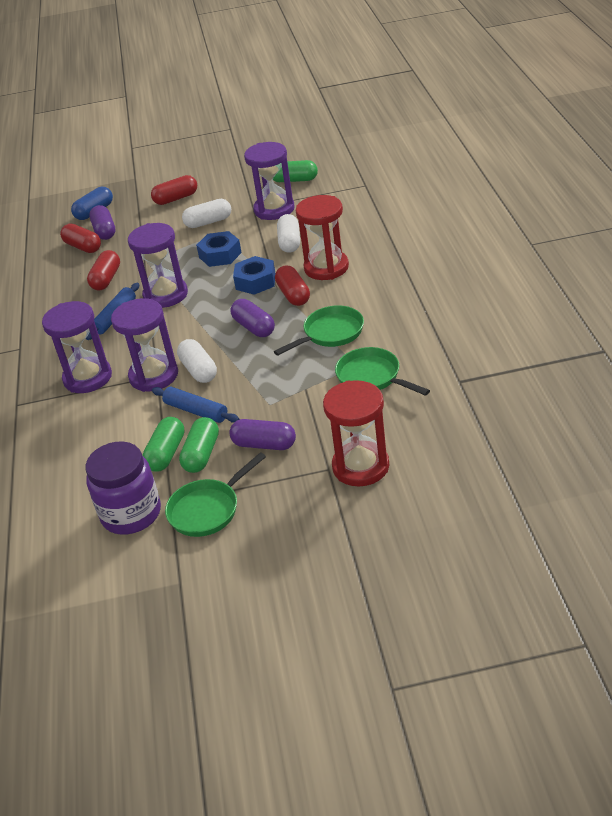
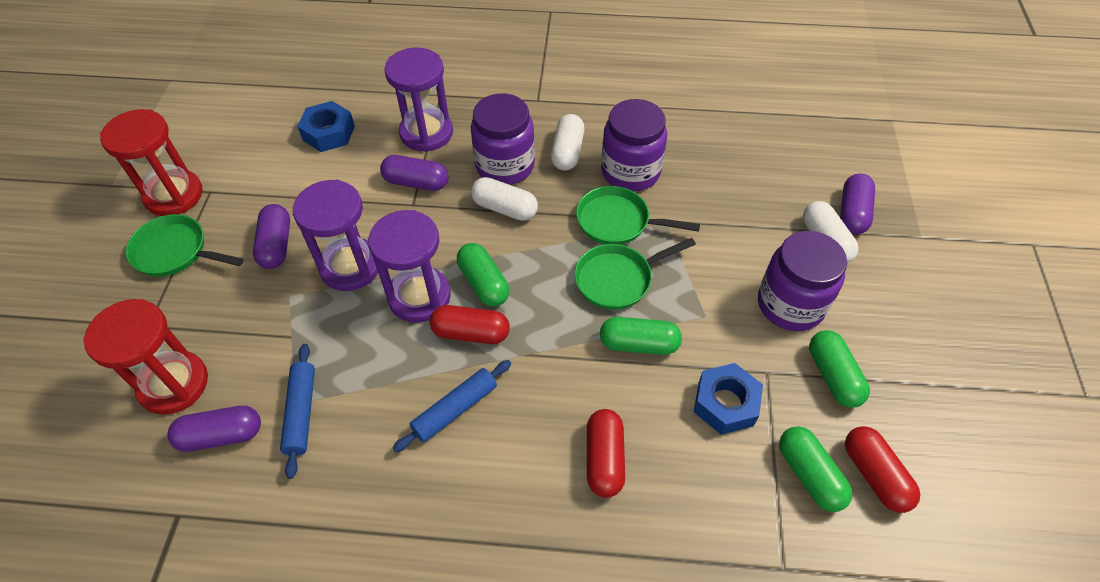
blue capsule: [71,187,113,220] = 1 -> none = 0
green capsule: [142,417,185,472] [179,417,219,473] [273,160,318,182] = 3 -> [457,243,509,307] [600,317,682,355] [779,426,853,512] [809,330,870,408] = 4
purple capsule: [89,205,116,240] [229,419,296,450] [230,299,275,337] = 3 -> [167,406,261,452] [253,204,290,269] [380,155,449,191] [840,174,875,235] = 4
purple hourglass: [42,301,112,393] [111,298,178,392] [128,223,188,308] [244,142,294,220] = 4 -> [293,180,378,291] [368,210,451,323] [384,47,453,152] = 3
purple jar: [86,441,161,535] = 1 -> [471,93,535,185] [601,99,667,192] [758,231,847,331] = 3
red capsule: [60,224,101,253] [87,250,120,291] [151,175,197,205] [275,265,310,306] = 4 -> [429,305,510,344] [587,409,625,498] [845,426,920,513] = 3

